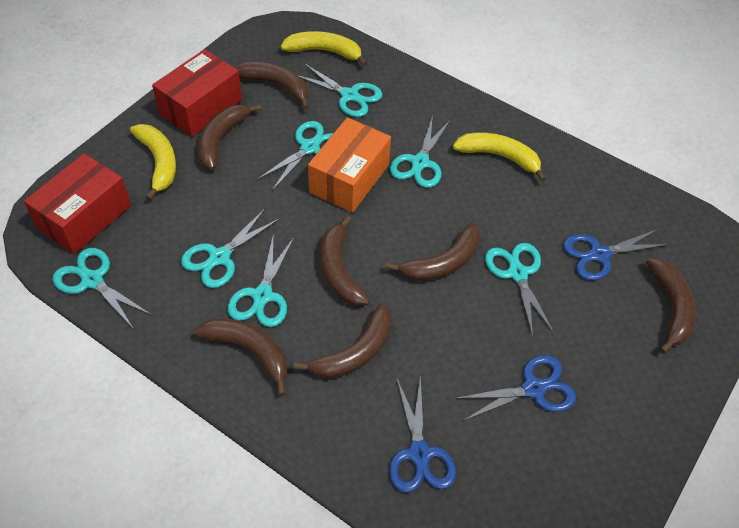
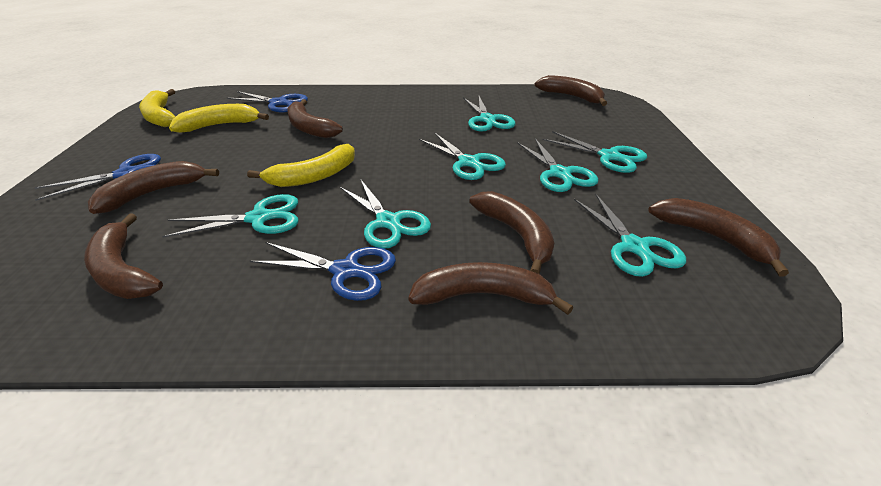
orange box: [308,117,391,213] = 1 -> none = 0
red box: [24,153,131,254] [152,49,242,137] = 2 -> none = 0

